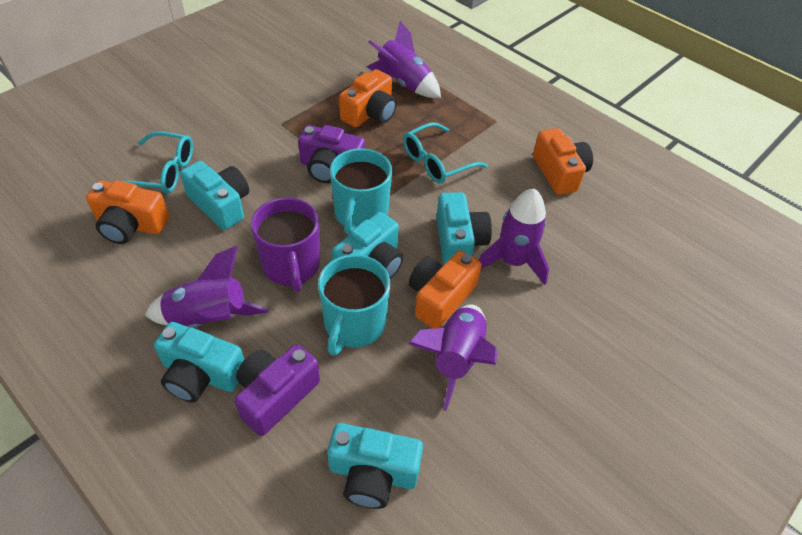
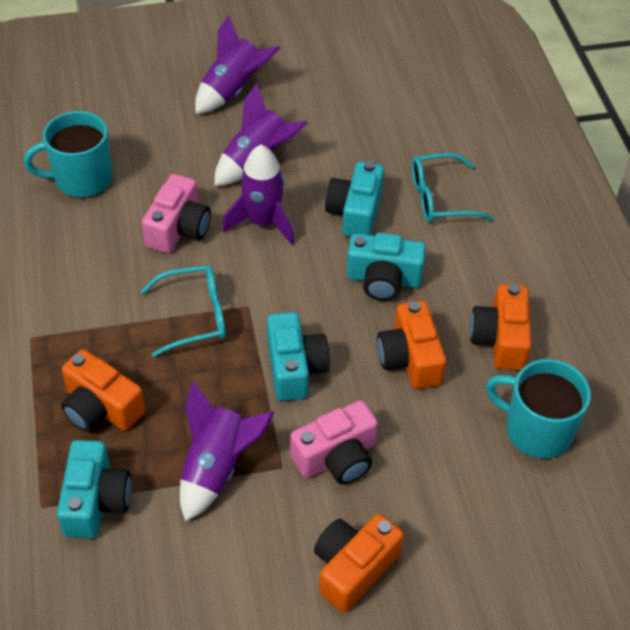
pink camera: none = 0 -> [142,174,211,253] [290,400,378,485] = 2
purple camera: [235,344,320,436] [298,125,365,183] = 2 -> none = 0
purple mug: [251,197,320,292] = 1 -> none = 0
turquoise camera: [154,322,244,403] [180,161,249,230] [327,423,423,509] [332,212,403,279] [436,192,492,264] = 5 -> [57,440,131,539] [267,312,330,401] [325,161,384,237] [346,233,426,301] = 4

